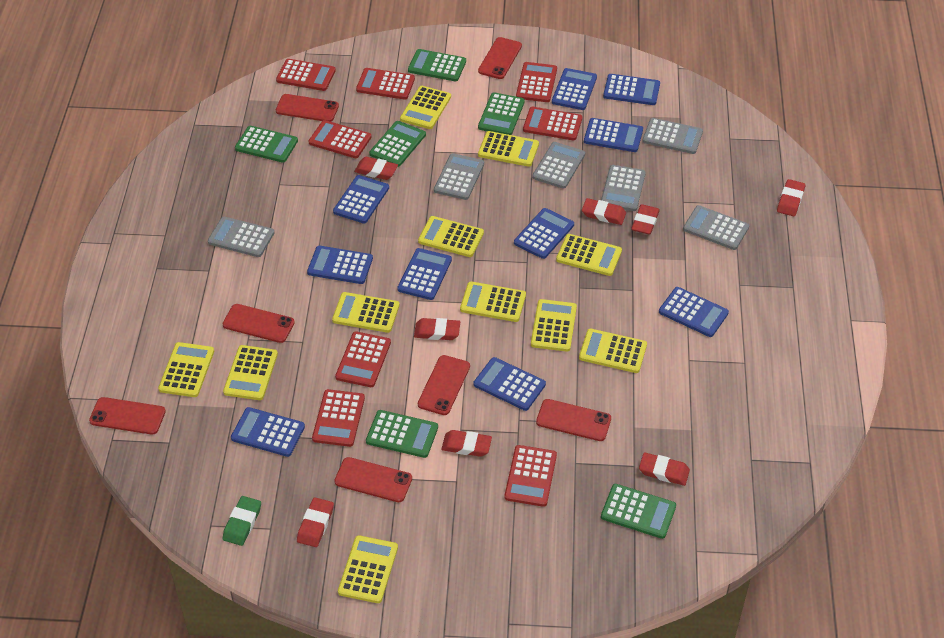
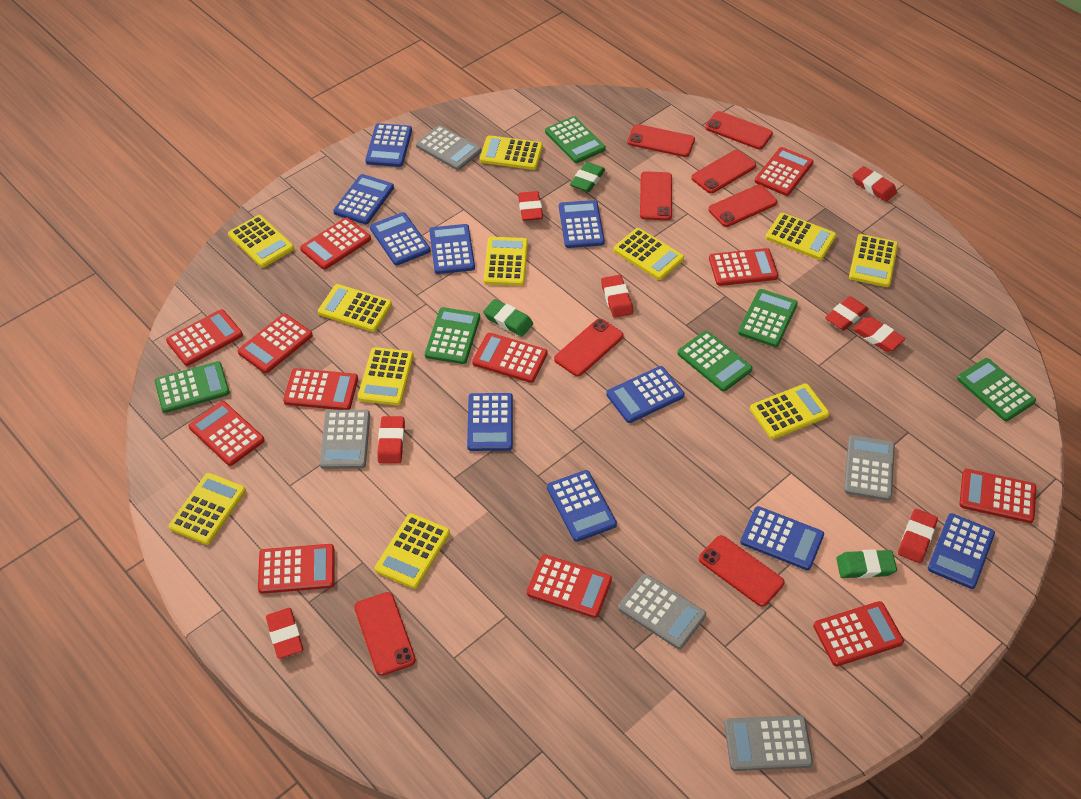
green eraser: [222,496,261,546] = 1 -> [483,299,533,337] [570,162,605,192] [836,549,897,578] = 3
grey calculator: [208,217,274,257] [434,153,484,200] [532,142,585,189] [601,165,646,211] [642,118,703,154] [683,205,749,250] = 6 -> [320,410,370,469] [416,125,482,170] [618,574,706,649] [724,715,813,771] [844,435,895,501] = 5
red calculator: [276,59,336,91] [309,120,371,158] [312,389,365,447] [335,331,391,387] [356,68,415,100] [504,445,557,507] [516,62,557,102] [523,107,582,140] = 8 -> [166,309,243,366] [188,401,265,466] [238,314,313,373] [258,544,335,594] [283,368,358,410] [300,218,371,270] [472,333,548,383] [527,554,612,618] [709,248,778,286] [755,147,814,196] [813,601,904,666] [959,469,1036,523] = 12
red phone: [89,397,166,435] [223,304,295,343] [276,94,339,122] [334,457,412,502] [418,355,470,415] [478,37,522,79] [536,399,611,441] = 7 -> [354,592,416,676] [554,319,624,376] [628,124,695,157] [640,171,672,220] [691,150,756,193] [699,535,785,607] [705,111,773,149] [708,185,777,227] = 8

